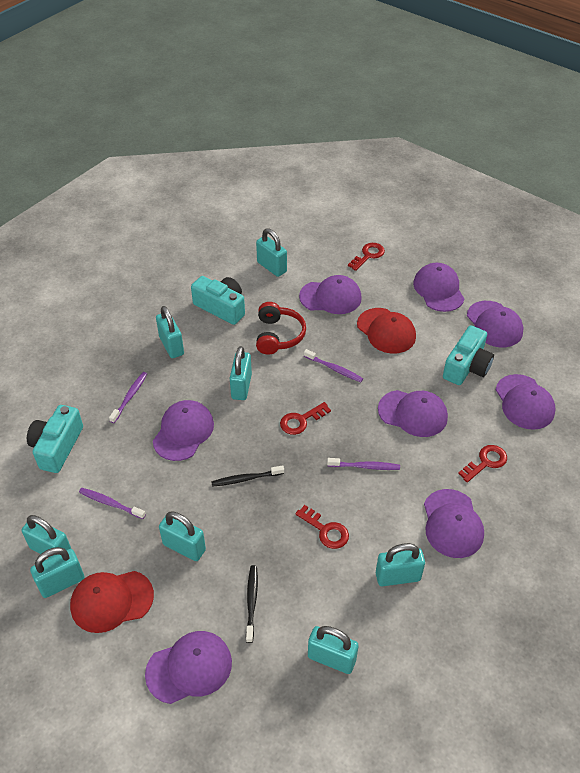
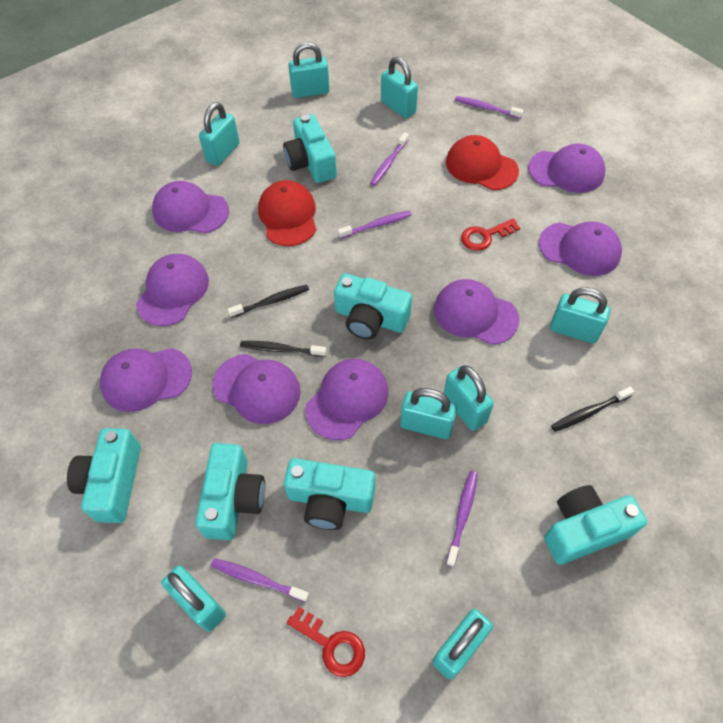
black toothbrush: [211,465,284,487] [246,565,258,643] = 2 -> [228,285,309,318] [240,341,326,357] [551,387,634,432] = 3
purple toothbrush: [79,488,146,519] [109,372,147,423] [304,349,363,382] [327,458,400,470] = 4 -> [211,558,309,602] [338,210,412,239] [370,132,409,186] [446,471,478,567] [455,96,524,119] = 5
red headphones: [256,302,306,355] = 1 -> none = 0
red key: [280,402,331,435] [295,505,349,549] [348,243,385,271] [458,445,507,483] = 4 -> [287,607,365,677] [461,218,520,251] = 2
turquoise camera: [27,405,83,473] [191,276,245,325] [443,325,494,385] = 3 -> [67,428,141,523] [195,443,265,540] [283,114,337,183] [284,458,375,530] [334,273,412,340] [544,485,647,565] = 6

